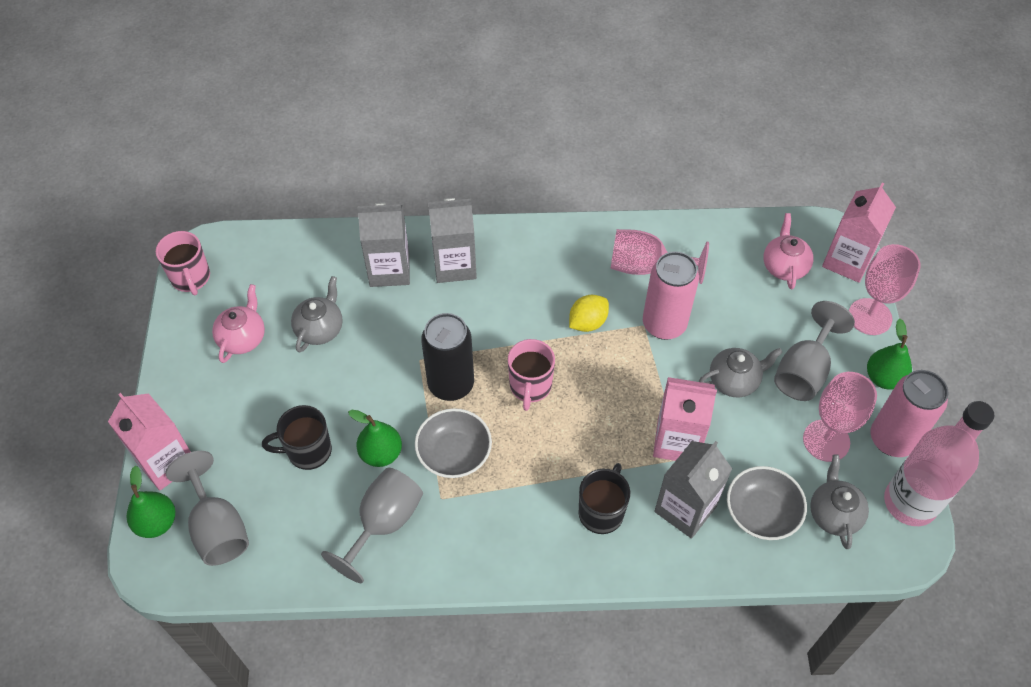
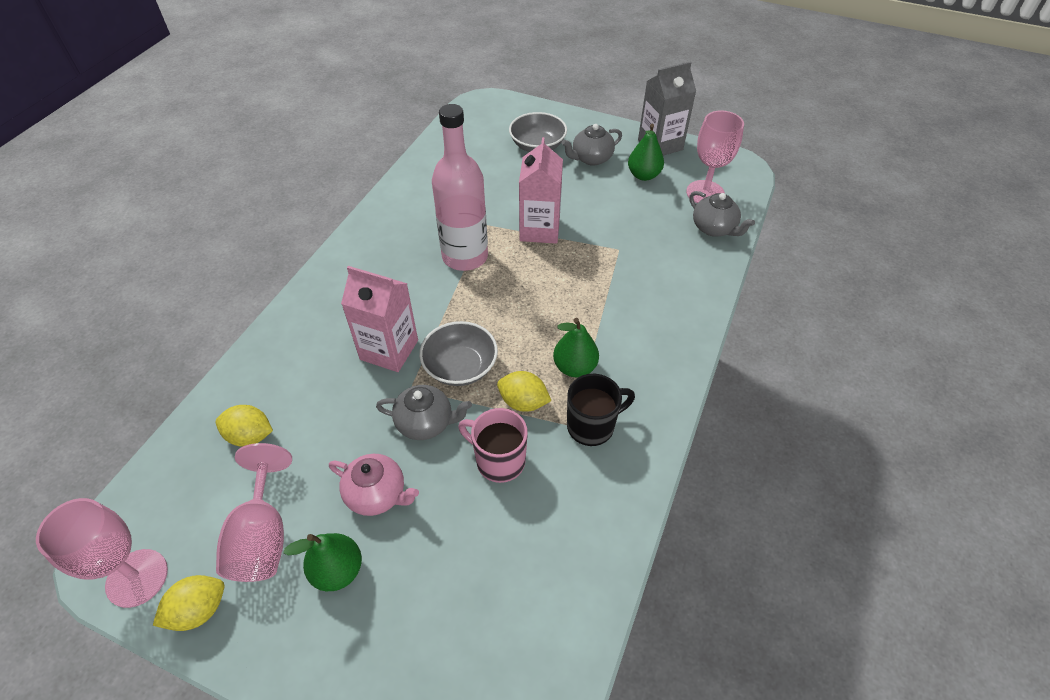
black can: [421,313,474,401] = 1 -> none = 0
black mug: [262,405,332,470] [579,463,630,534] = 2 -> [567,374,635,446] = 1
grey carton: [357,203,410,287] [428,198,477,283] [654,441,732,539] = 3 -> [638,61,696,156] = 1
grey goblet: [165,451,249,566] [321,468,423,583] [774,301,855,401] = 3 -> none = 0
pink can: [643,251,699,340] [871,370,948,457] = 2 -> none = 0
pink carton: [108,393,191,491] [653,377,717,461] [822,182,896,283] = 3 -> [341,266,418,372] [519,137,563,244] = 2
pink mug: [156,231,210,295] [508,339,555,411] = 2 -> [458,408,528,483] = 1
pink teapot: [212,284,265,363] [763,213,813,290] = 2 -> [329,454,419,516] = 1
yellow lemon: [569,295,609,332] = 1 -> [153,575,225,631] [216,405,273,447] [497,371,552,412] = 3

